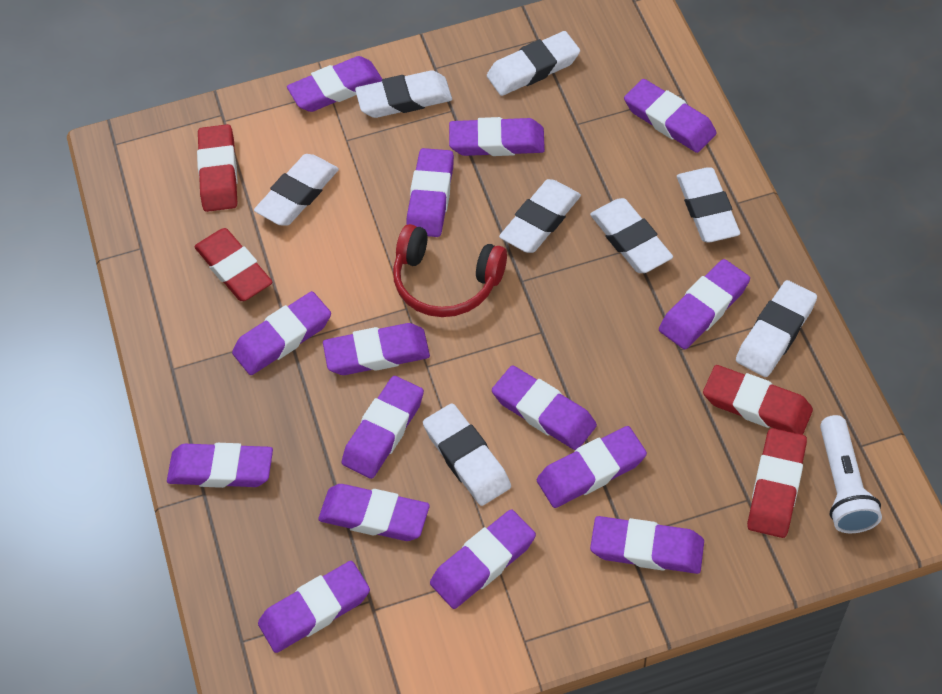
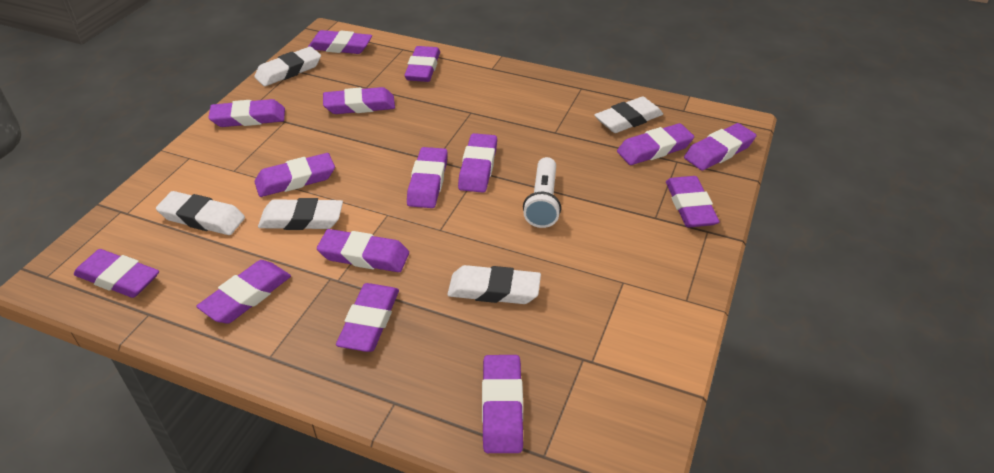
red eraser: [195,228,273,301] [197,124,238,212] [703,365,813,435] [747,428,807,538] = 4 -> none = 0
red headphones: [393,224,507,317] = 1 -> none = 0
white eraser: [254,154,339,226] [355,70,452,118] [423,404,511,506] [487,31,580,96] [499,179,581,253] [590,198,673,273] [677,168,740,243] [736,280,817,377] = 8 -> [156,191,245,235] [254,47,321,86] [258,198,343,230] [447,265,541,304] [595,97,663,133] = 5

